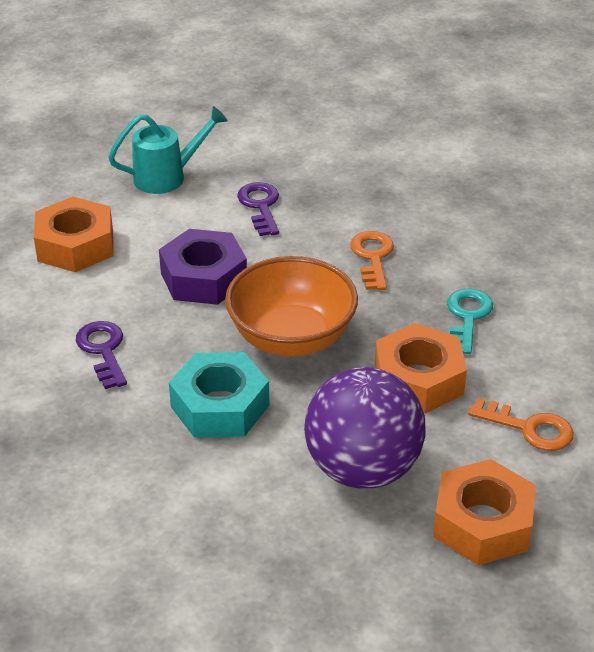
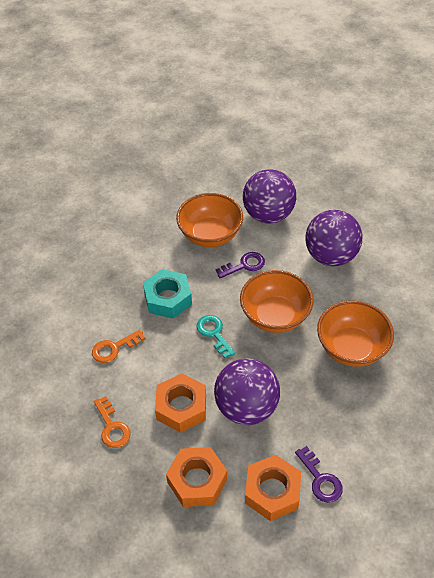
orange bowl: [225,256,358,357] = 1 -> [176,193,243,247] [240,270,314,333] [317,300,394,367] = 3
purple ball: [304,367,426,489] = 1 -> [214,358,280,425] [243,169,296,223] [305,210,362,266] = 3
purple nut: [159,229,247,305] = 1 -> none = 0
turquoise watering can: [108,106,228,194] = 1 -> none = 0

